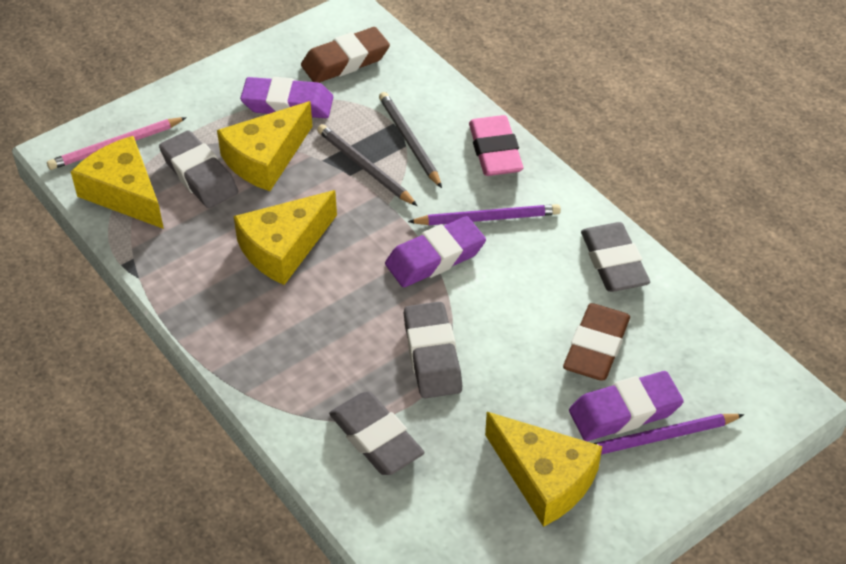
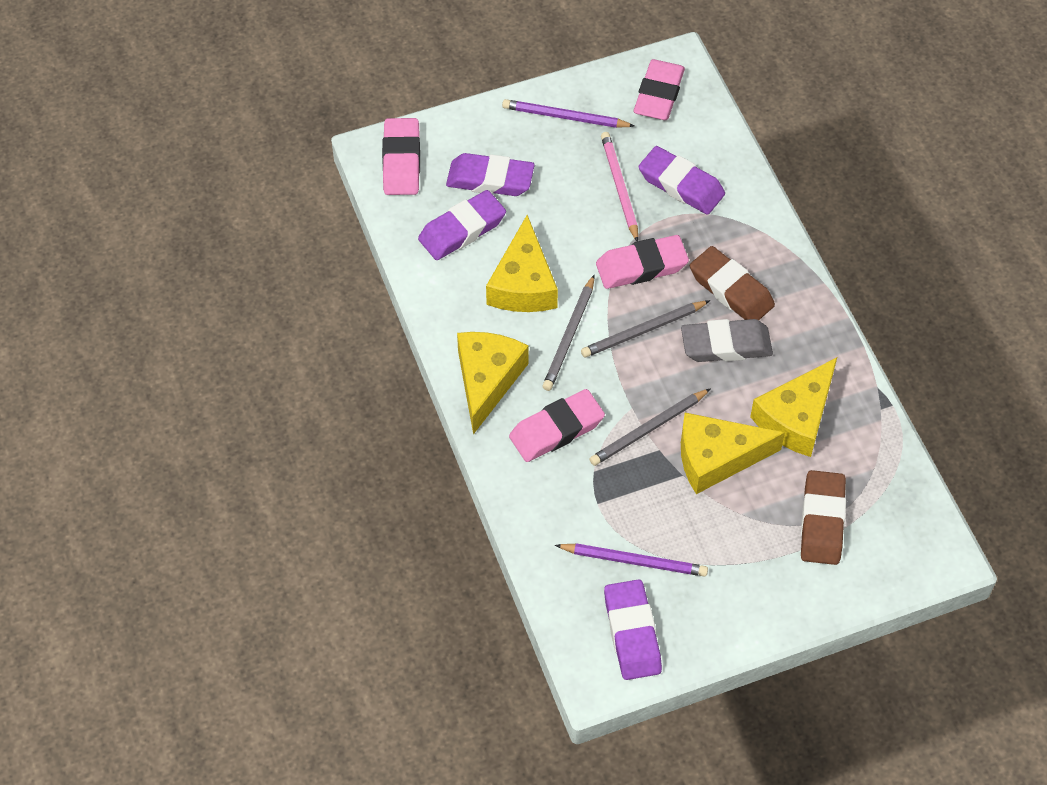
grey eraser: [159,130,238,208] [329,392,424,475] [404,302,462,398] [581,222,650,292] = 4 -> [681,319,773,362] = 1
grey pencil: [317,124,417,206] [379,92,442,188] = 2 -> [542,275,594,391] [581,300,710,358] [590,388,711,466] = 3
pink eraser: [469,115,523,176] = 1 -> [382,118,420,195] [509,389,605,462] [596,235,689,289] [634,59,685,120] = 4
purple eraser: [240,77,333,118] [385,216,486,287] [569,371,684,441] = 3 -> [418,190,506,260] [446,153,535,196] [604,579,662,680] [639,146,725,215] = 4

